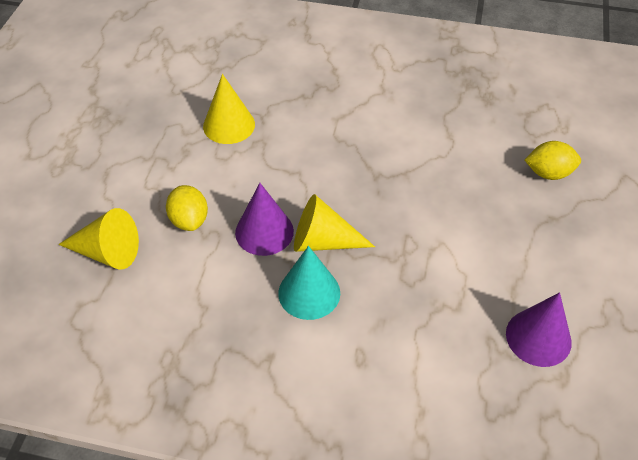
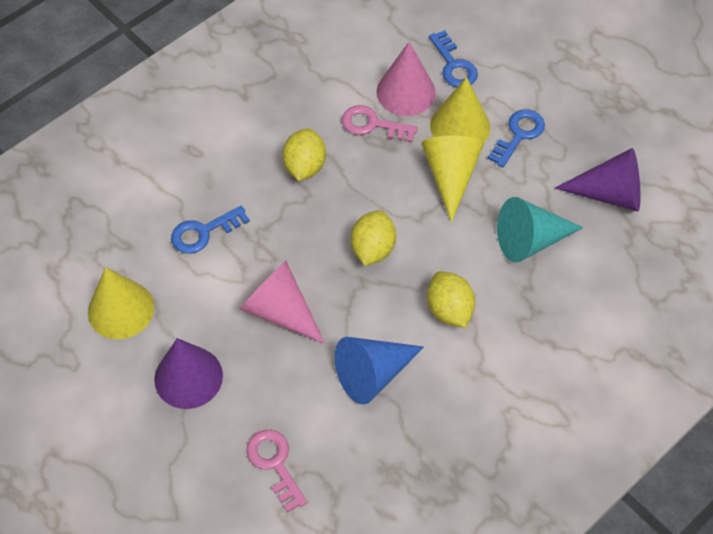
blue cone: none = 0 -> [334,337,424,404] = 1
blue key: none = 0 -> [171,205,250,254] [429,30,478,87] [488,109,545,167] = 3
pink cone: none = 0 -> [240,261,325,344] [377,42,436,116] = 2
pink key: none = 0 -> [246,430,307,513] [342,105,418,142] = 2
yellow lemon: [166,185,208,231] [525,141,581,180] = 2 -> [282,129,326,181] [351,210,396,266] [427,271,475,328] = 3

